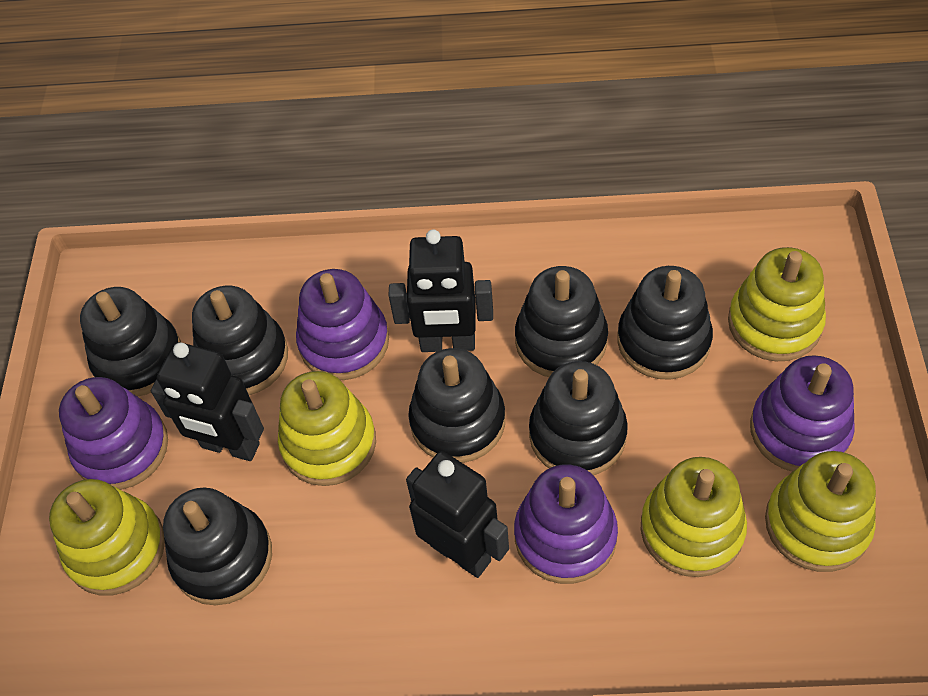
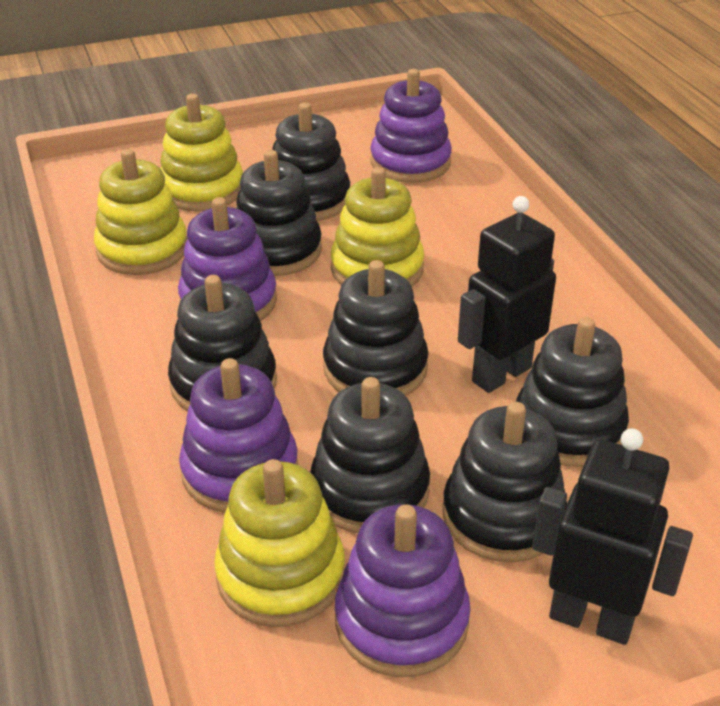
black robot: [151,342,264,461] [388,229,493,352] [406,451,509,578] = 3 -> [458,196,556,393] [532,428,693,645] = 2
yellow stacking toy: [49,479,165,596] [278,371,376,486] [641,457,747,577] [728,247,826,361] [765,451,876,572] = 5 -> [94,149,188,275] [160,94,243,212] [214,459,345,627] [331,167,424,287] = 4

